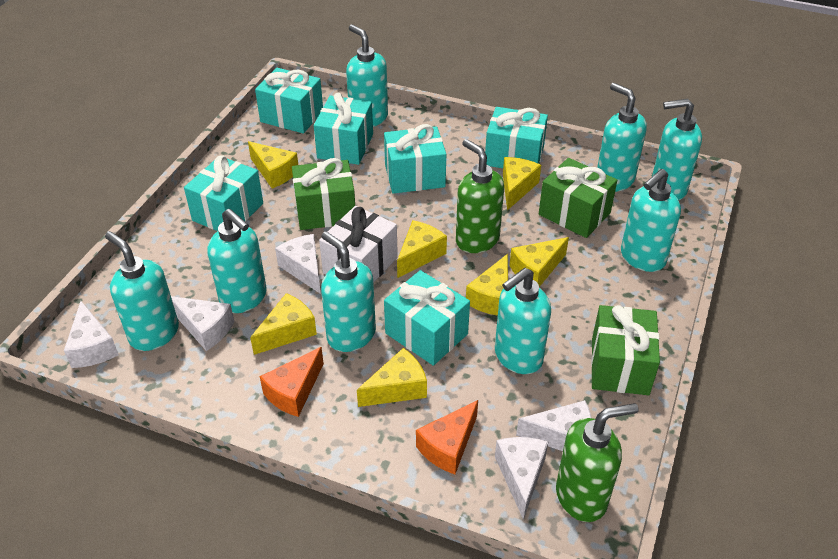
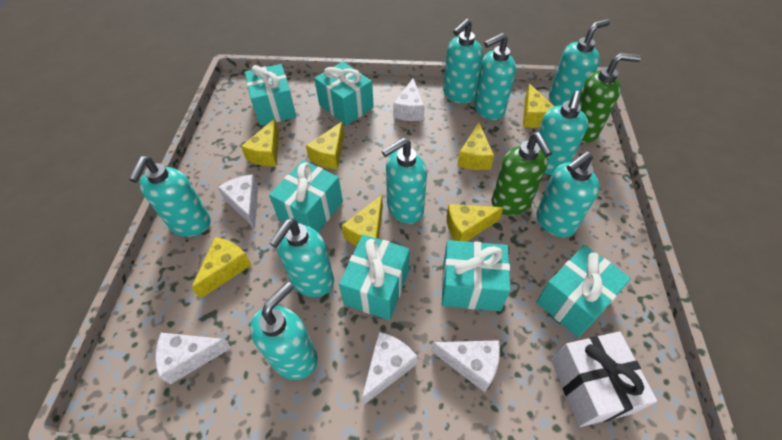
green gift: [292,158,355,230] [539,158,617,238] [591,305,660,395] = 3 -> none = 0
orange cheese: [260,347,324,417] [416,400,478,474] = 2 -> none = 0
turquoise soap dispenser: [105,231,179,351] [208,209,267,313] [321,231,376,352] [346,25,388,127] [495,268,551,374] [597,83,647,192] [621,169,681,272] [652,99,702,200] = 8 -> [129,156,211,237] [250,282,318,380] [269,219,334,297] [382,138,427,224] [443,19,483,104] [474,33,516,120] [536,91,588,175] [536,152,600,237] [549,19,610,106] = 9

